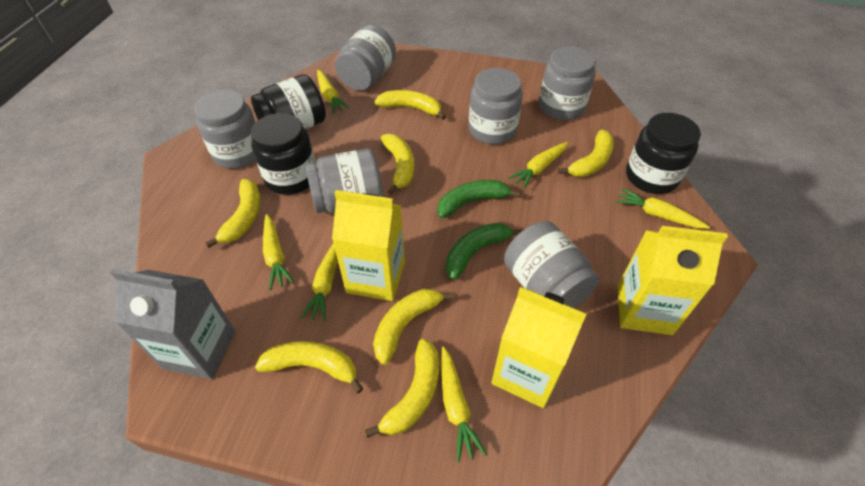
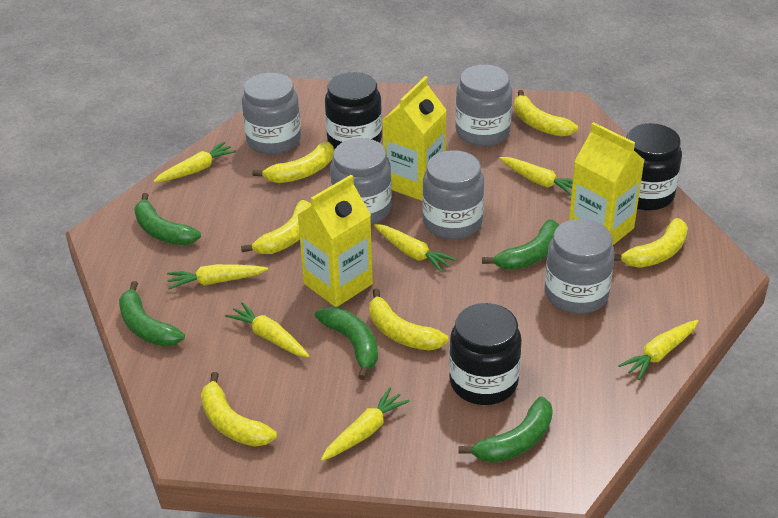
green banana: [437,180,521,218] [446,223,523,280] = 2 -> [119,281,185,346] [134,193,201,245] [315,307,378,380] [458,396,553,463] [482,219,559,270] = 5
grey carton: [110,269,236,379] = 1 -> none = 0
grey jar: [194,90,256,169] [306,149,383,214] [335,25,396,90] [468,68,523,144] [504,221,599,308] [539,46,596,120] = 6 -> [242,73,301,155] [330,138,392,224] [422,150,484,239] [455,65,513,146] [545,219,615,314] = 5
yellow banana: [205,179,261,248] [255,341,364,393] [365,339,439,438] [373,289,455,365] [375,90,446,120] [381,134,414,195] [558,130,614,177] = 7 -> [201,372,277,447] [241,200,311,254] [252,142,334,183] [369,289,448,351] [514,90,578,137] [614,218,688,268] = 6
yellow carrot: [263,214,294,290] [300,243,338,321] [317,70,350,114] [441,347,487,462] [508,142,568,189] [616,188,710,229] = 6 -> [153,141,237,183] [167,264,268,289] [225,302,309,357] [321,388,410,461] [374,224,457,273] [499,157,573,195] [619,320,698,380] = 7

